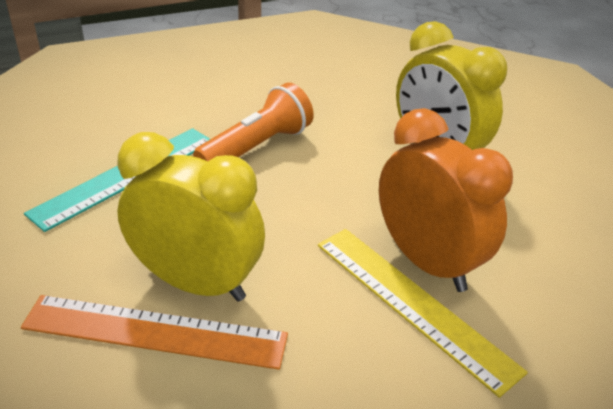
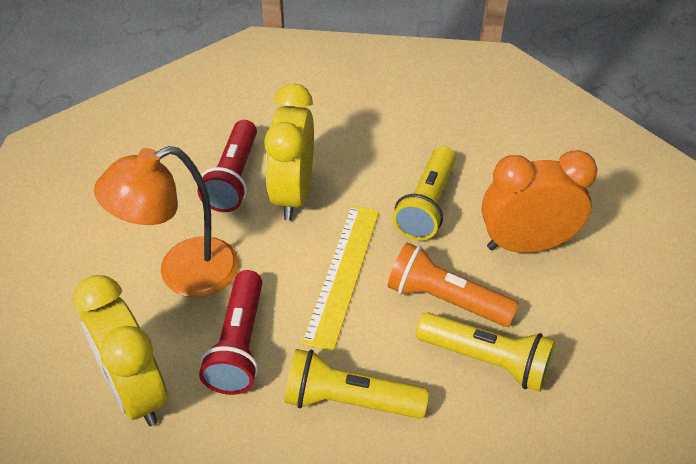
orange lamp: none = 0 -> [94,146,239,298] = 1
orange ruler: [21,295,288,370] = 1 -> none = 0
red flashlight: none = 0 -> [198,120,257,212] [199,270,262,395] = 2
turquoise ruler: [24,128,210,232] = 1 -> none = 0
yellow flashlight: none = 0 -> [284,349,429,419] [393,146,456,240] [416,312,556,392] = 3

